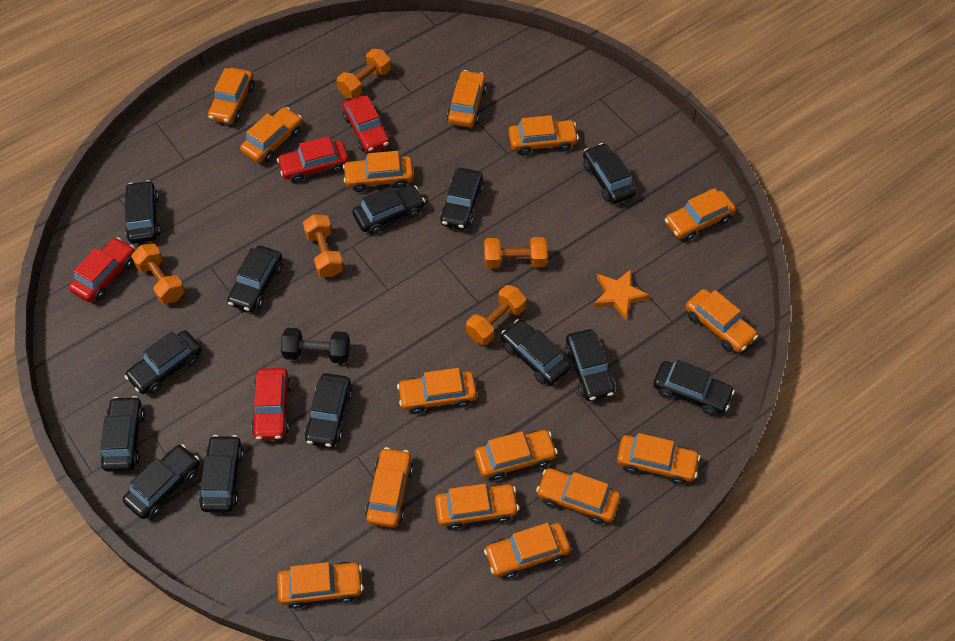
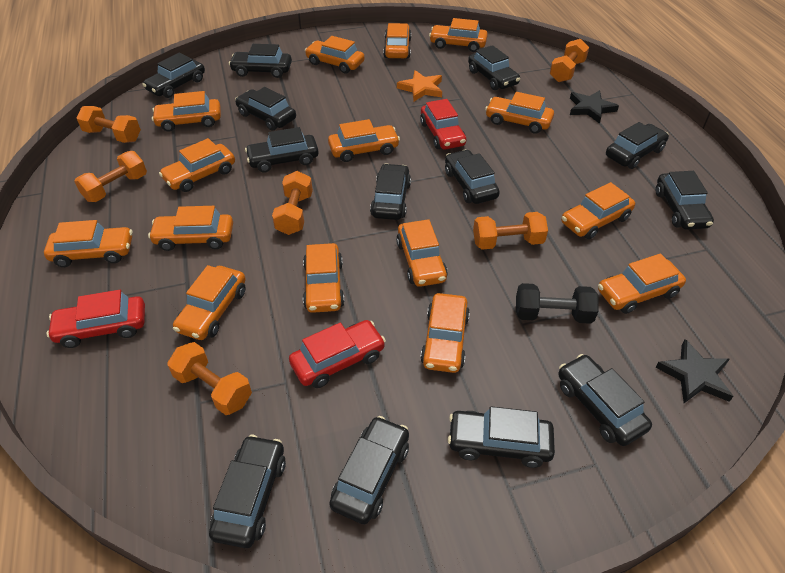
black star: none = 0 -> [570,90,619,124] [655,339,733,403] = 2
orange dumbbell: [131,243,185,304] [303,214,344,277] [337,49,391,99] [466,285,526,345] [484,237,547,268] = 5 -> [74,151,147,202] [77,106,141,143] [167,342,252,415] [272,171,313,235] [473,212,548,250] [550,39,589,82] = 6
red car: [69,237,135,302] [251,368,291,440] [277,136,349,183] [343,95,390,153] = 4 -> [47,290,145,348] [289,320,386,388] [420,99,466,149] = 3

